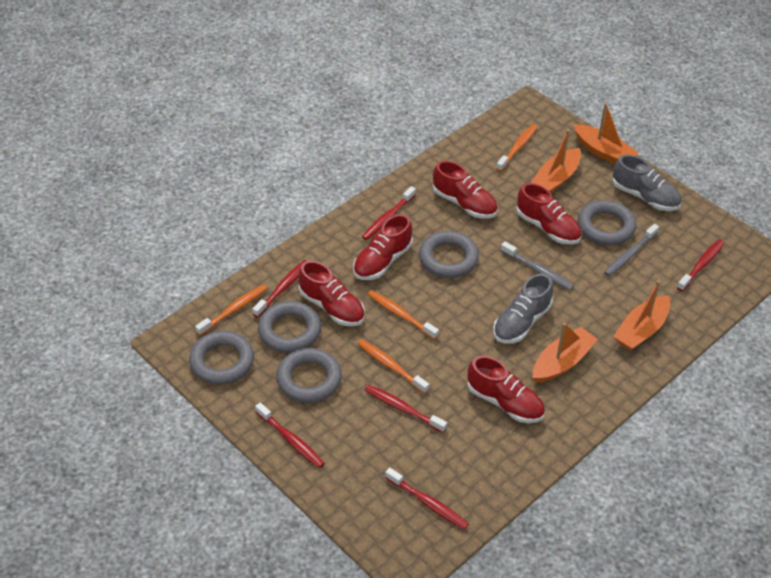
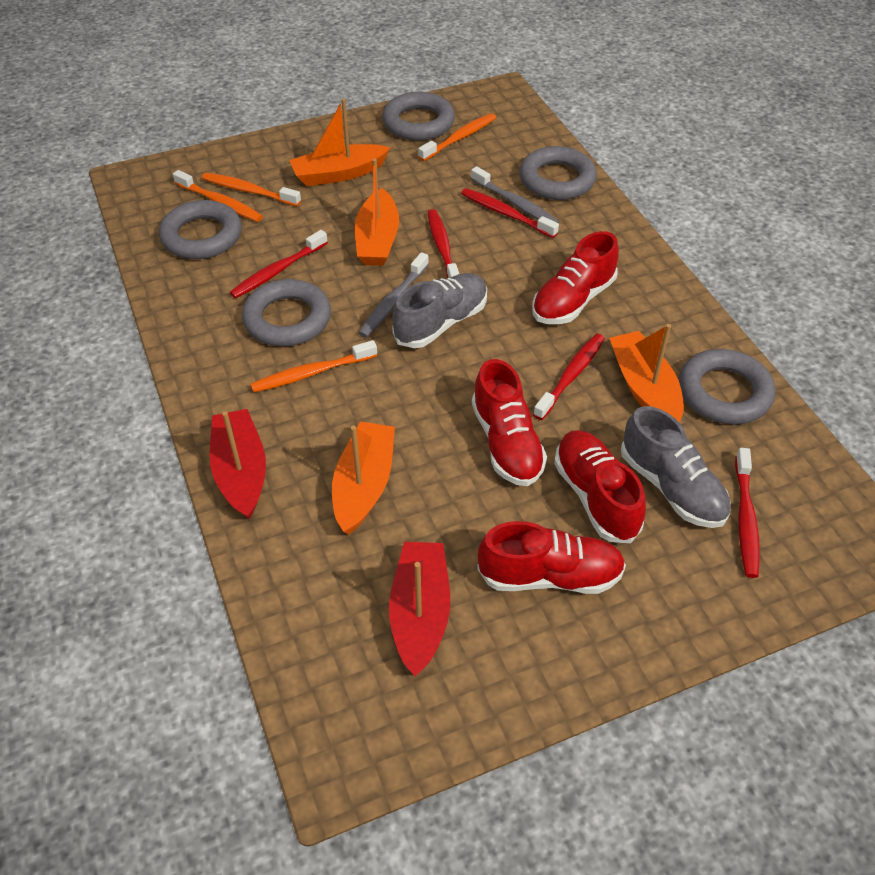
red boat: none = 0 -> [210,409,266,519] [389,542,450,676] = 2
red shoe: [298,261,365,326] [353,214,413,280] [432,160,498,219] [467,356,545,423] [516,183,582,244] = 5 -> [472,359,547,486] [477,521,626,594] [532,231,619,324] [554,430,646,543] = 4
red toothbrush: [252,260,307,317] [255,403,325,468] [362,186,416,240] [365,385,447,433] [385,467,469,530] [677,239,725,291] = 6 -> [230,230,328,298] [427,209,459,278] [461,188,559,238] [533,334,605,420] [735,448,760,578] = 5

